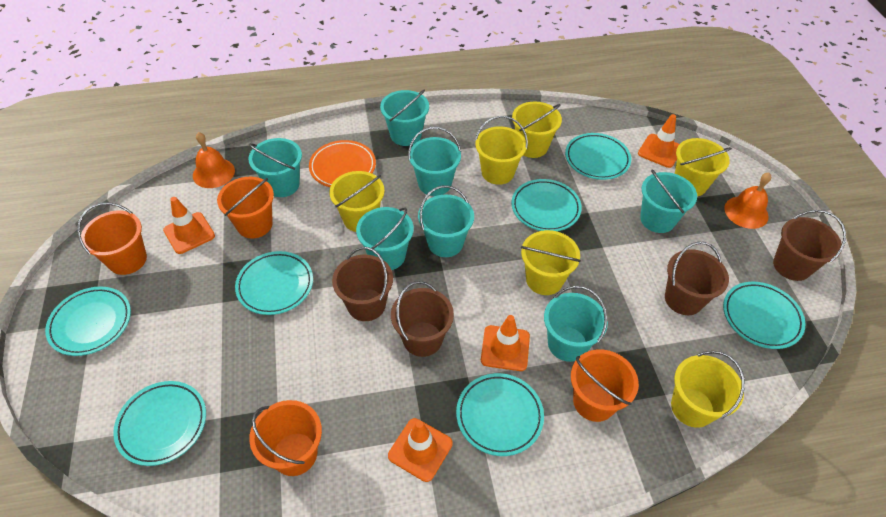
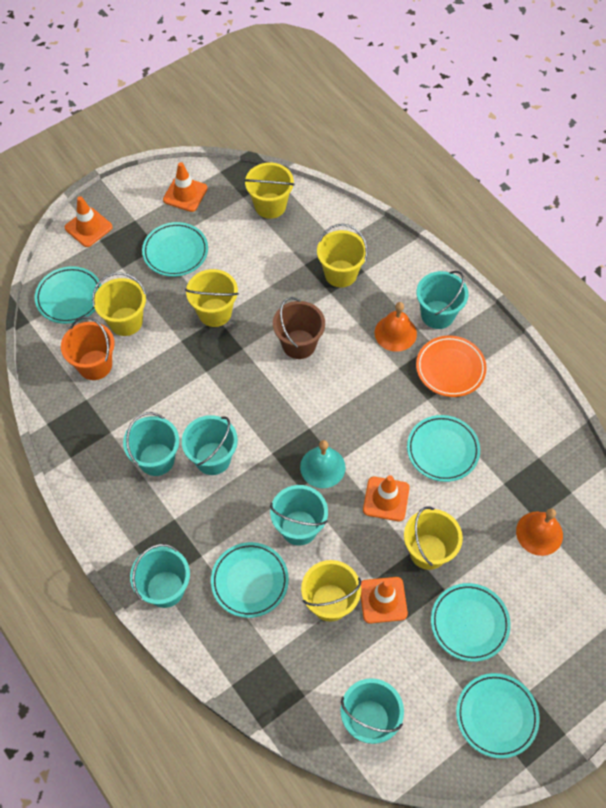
brown bucket: [332,247,393,321] [391,281,454,357] [665,241,729,315] [773,210,846,281] = 4 -> [273,297,325,359] = 1
orange bucket: [77,202,147,275] [217,177,274,239] [249,400,322,476] [571,349,639,422] = 4 -> [61,316,115,380] = 1
turquoise bell: none = 0 -> [300,440,345,488] = 1
turquoise bucket: [248,138,302,197] [356,207,414,270] [380,89,429,146] [408,127,461,196] [418,185,474,257] [544,286,608,362] [640,169,697,233] = 7 -> [123,412,179,476] [130,544,190,608] [182,415,238,475] [270,485,328,546] [340,678,404,744] [416,271,469,329] = 6
turquoise plate: [45,287,131,356] [113,381,206,466] [235,251,313,315] [456,373,544,456] [511,179,582,231] [565,133,631,180] [723,282,805,349] = 7 -> [35,266,102,324] [142,222,208,277] [211,542,289,618] [407,415,480,482] [431,583,511,662] [456,673,540,758] = 6

